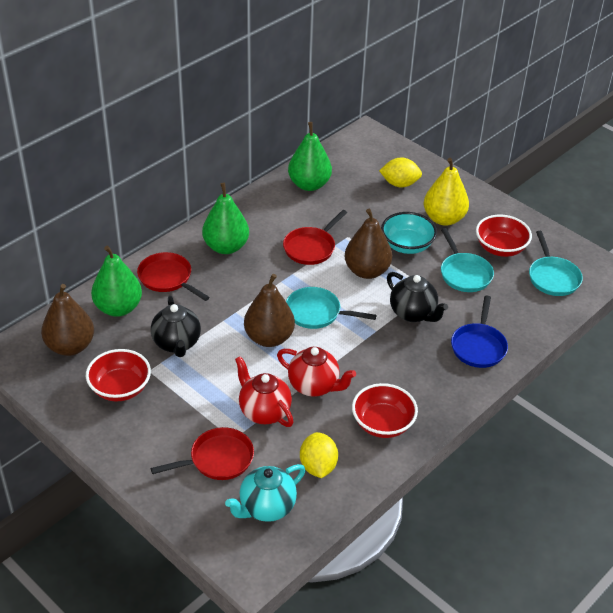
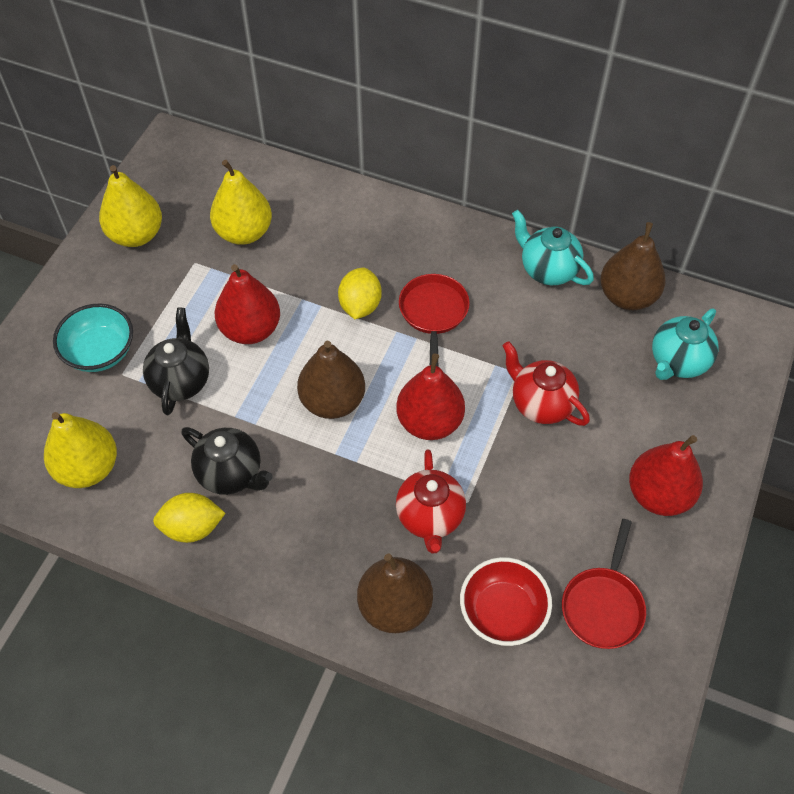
blue pan: [451,296,508,368] = 1 -> none = 0
green pear: [91,246,142,317] [202,183,249,254] [288,122,332,191] = 3 -> none = 0
red bowl: [86,349,151,402] [352,383,418,438] [476,215,532,257] = 3 -> [460,557,552,646] = 1
red pan: [137,252,210,301] [151,427,254,480] [283,210,347,265] = 3 -> [399,274,470,366] [562,519,646,649] = 2
red pear: none = 0 -> [215,264,280,344] [396,353,465,440] [629,435,703,516] = 3
turquoise pan: [286,287,377,329] [441,228,494,292] [529,231,583,296] = 3 -> none = 0
turquoise teapot: [225,464,305,522] = 1 -> [512,210,594,285] [652,309,718,380] = 2
yellow pear: [424,158,469,226] = 1 -> [44,412,117,488] [99,165,162,247] [210,160,272,245] = 3

